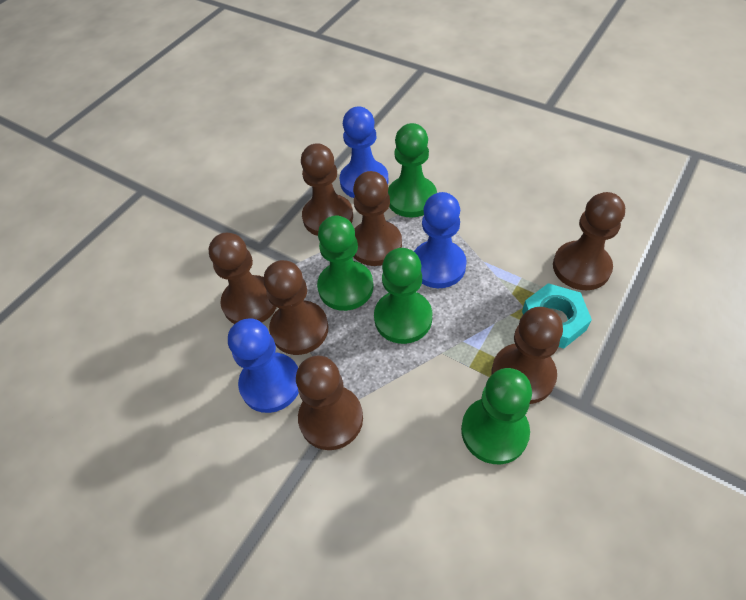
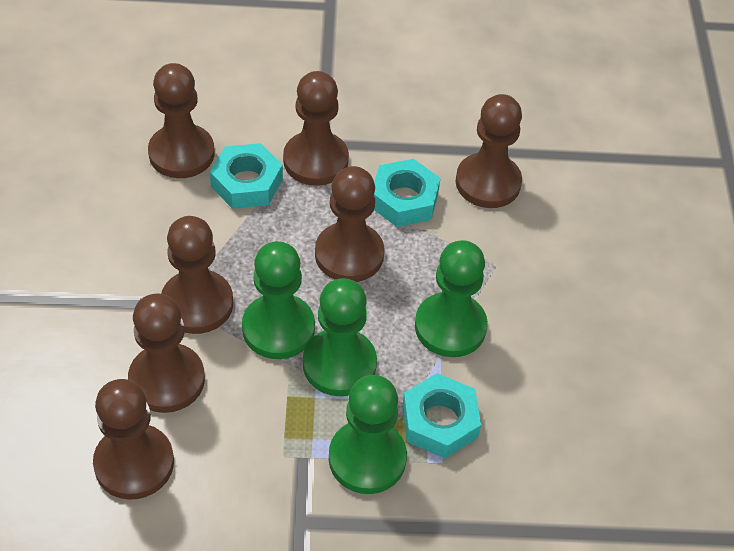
blue pawn: [228,318,299,413] [340,107,388,198] [414,192,467,288] = 3 -> none = 0
turquoise nut: [522,283,592,349] = 1 -> [210,143,283,209] [374,159,441,227] [402,373,481,458] = 3

